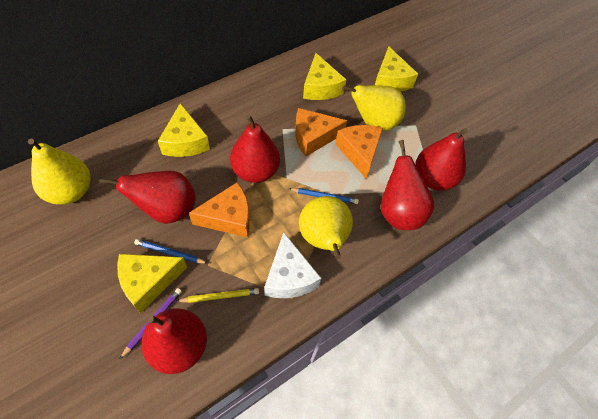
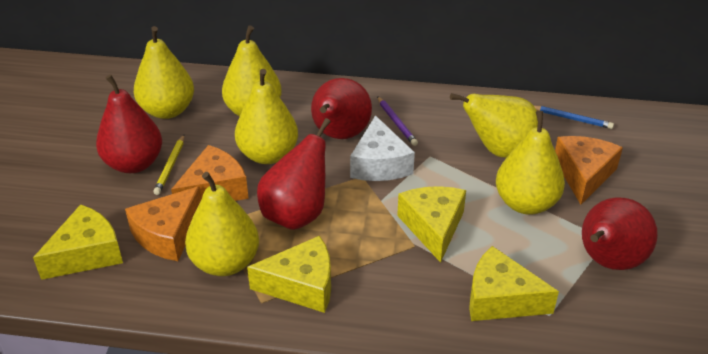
blue pencil: [134,239,208,264] [289,188,359,204] = 2 -> [534,106,614,129] = 1
red pear: [99,171,196,224] [141,309,207,374] [230,114,280,183] [381,140,434,230] [415,128,468,190] = 5 -> [96,74,162,173] [257,118,331,230] [311,78,372,139] [582,197,658,270] = 4
yellow pear: [28,139,91,205] [299,196,353,259] [342,85,406,131] = 3 -> [134,26,194,119] [185,172,259,276] [222,25,282,116] [235,69,298,164] [450,93,538,158] [496,111,565,215] = 6

